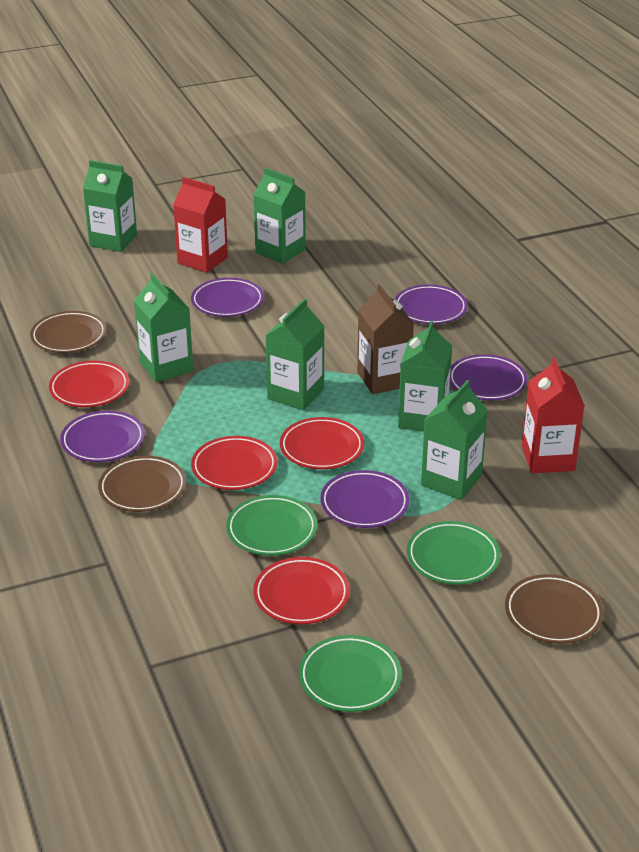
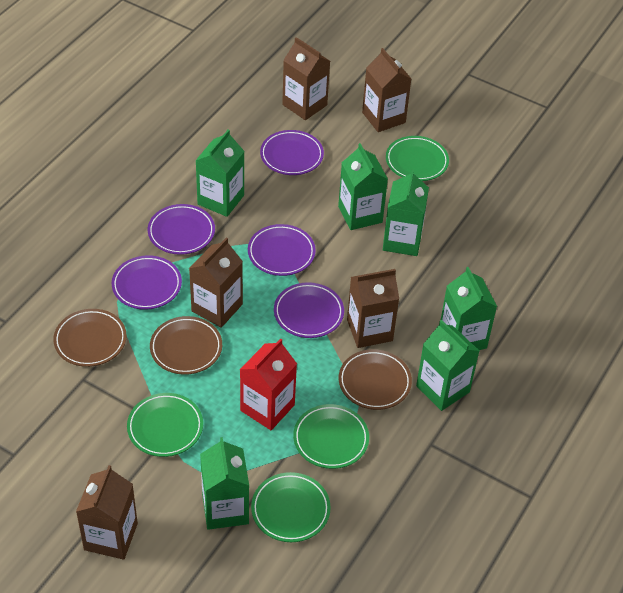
brown carton: [357,284,414,394] = 1 -> [76,465,138,560] [189,238,243,328] [282,37,330,120] [347,269,399,348] [362,48,411,132] = 5
green plate: [226,495,317,556] [299,635,402,712] [407,521,500,585] = 3 -> [127,393,203,457] [251,472,331,542] [293,404,369,469] [386,136,449,181] = 4
red carton: [173,177,228,273] [522,358,585,473] = 2 -> [240,338,297,430] = 1
red plate: [49,361,129,407] [191,436,277,490] [253,557,350,624] [280,417,364,469] = 4 -> none = 0

